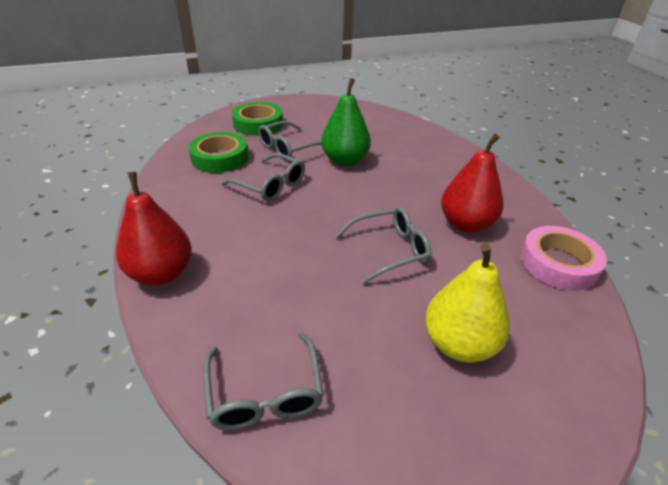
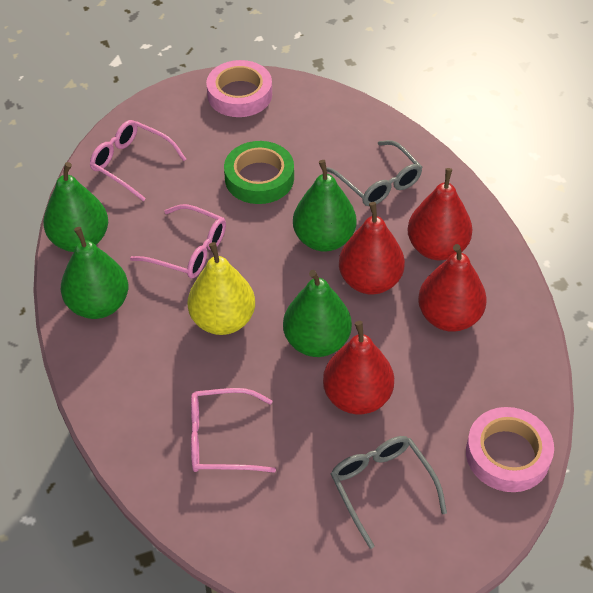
green pear: [321,78,371,166] = 1 -> [43,162,108,252] [61,227,128,319] [283,270,352,357] [293,160,357,252] = 4
green tape: [189,132,248,173] [232,102,283,136] = 2 -> [224,141,294,204] = 1
grey glasses: [203,332,324,430] [221,153,305,202] [258,121,321,160] [335,207,432,284] = 4 -> [326,140,422,206] [331,436,447,549] = 2
pink glasses: none = 0 -> [90,120,186,201] [130,204,226,279] [191,388,276,473] = 3
pink tape: [520,226,607,291] = 1 -> [206,60,272,117] [466,407,554,492] = 2
red pear: [116,172,192,285] [441,133,504,233] = 2 -> [323,321,394,414] [339,202,405,294] [407,168,472,260] [418,244,487,332] = 4

